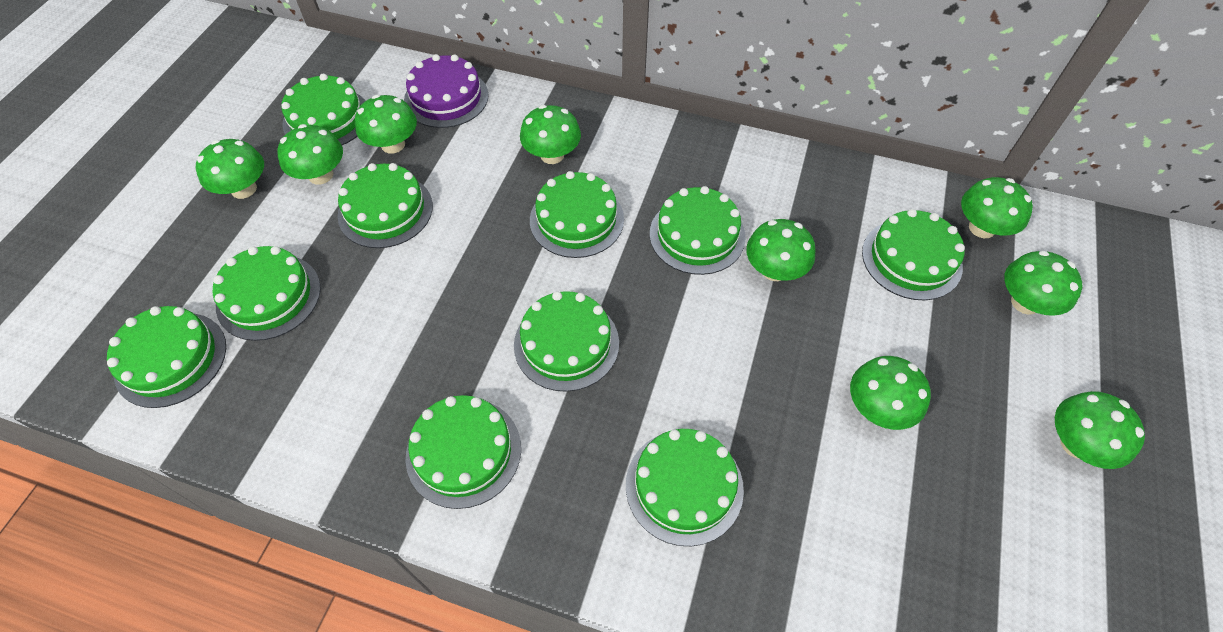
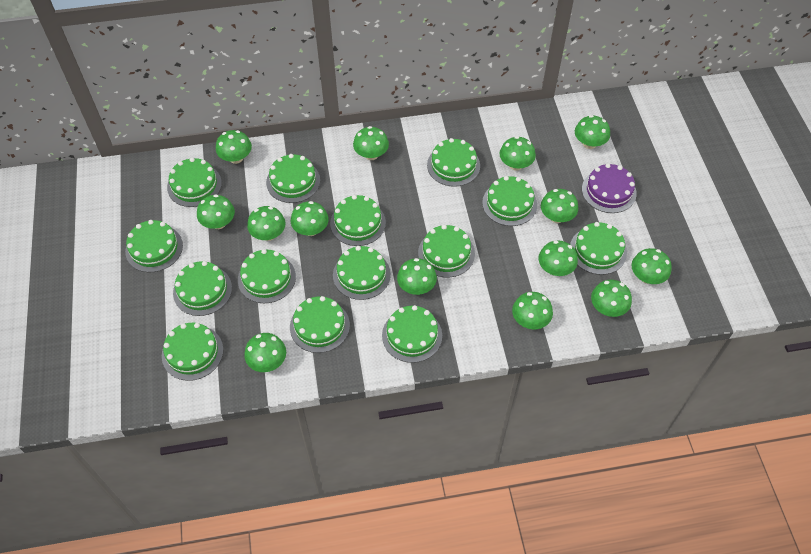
green cake: [107,306,226,408] [213,246,321,341] [281,74,365,145] [337,163,433,248] [406,395,521,509] [514,291,619,392] [530,171,624,258] [626,429,744,546] [650,186,746,275] [862,209,965,300] = 10 -> [125,220,183,272] [162,323,223,381] [167,158,222,207] [173,261,232,316] [238,249,296,303] [266,154,320,203] [290,296,350,353] [330,195,386,246] [333,246,391,300] [382,305,442,363] [418,225,475,278] [427,138,480,187] [482,176,537,226] [570,222,627,275] = 14
green mushroom: [196,139,264,199] [277,124,343,185] [355,95,417,154] [520,105,581,164] [746,219,816,281] [850,356,931,430] [961,177,1033,238] [1004,250,1082,316] [1055,391,1145,469] = 9 -> [197,194,235,229] [216,130,252,164] [244,333,286,372] [247,206,286,241] [291,201,329,236] [353,126,389,160] [397,258,437,295] [499,136,536,171] [512,292,553,329] [539,240,578,276] [541,189,578,223] [575,115,610,149] [591,280,632,317] [632,248,672,284] = 14

